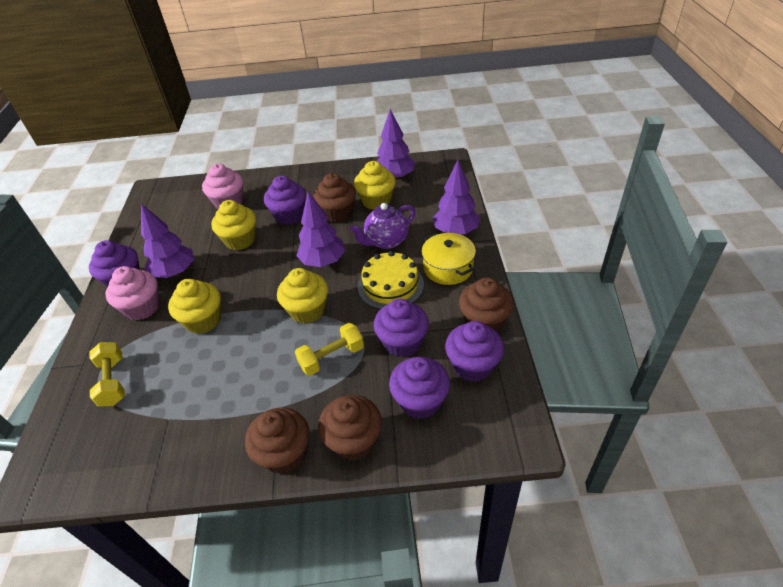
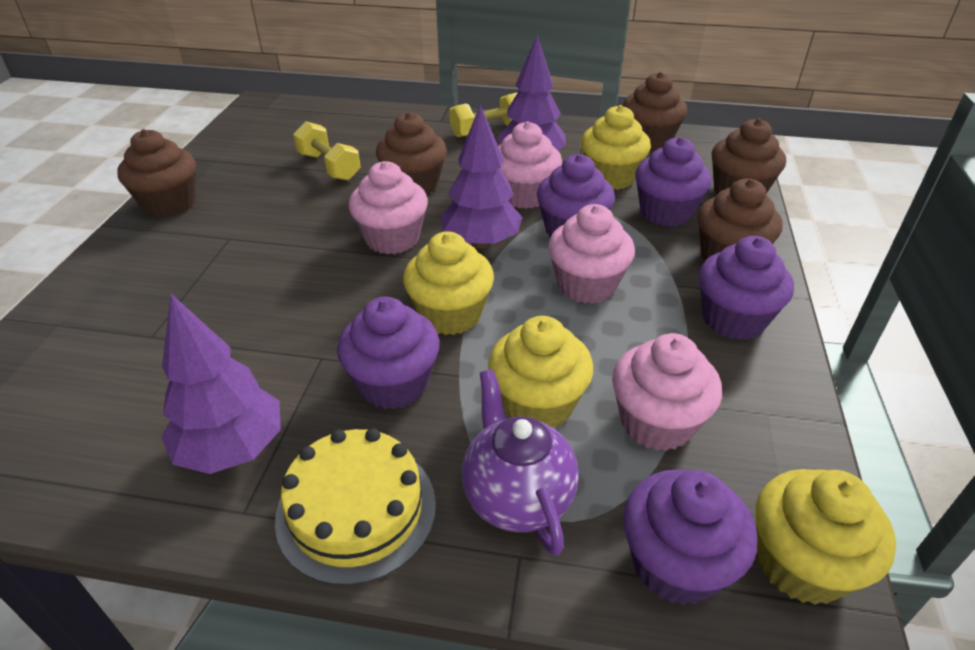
brown cupcake: [245,407,309,474] [313,173,356,223] [318,395,382,461] [459,278,514,332] = 4 -> [117,129,196,218] [376,112,447,195] [623,72,687,151] [698,179,782,261] [712,118,786,194] = 5
pink cupcake: [105,266,160,320] [202,164,243,209] = 2 -> [349,161,428,254] [498,121,562,209] [548,204,635,304] [612,333,722,451] = 4
purple tree: [141,204,194,278] [296,191,345,267] [377,109,415,180] [433,160,480,234] = 4 -> [161,294,281,474] [441,104,523,249] [497,35,566,150] = 3
yellow pot: [422,233,476,285] = 1 -> none = 0

